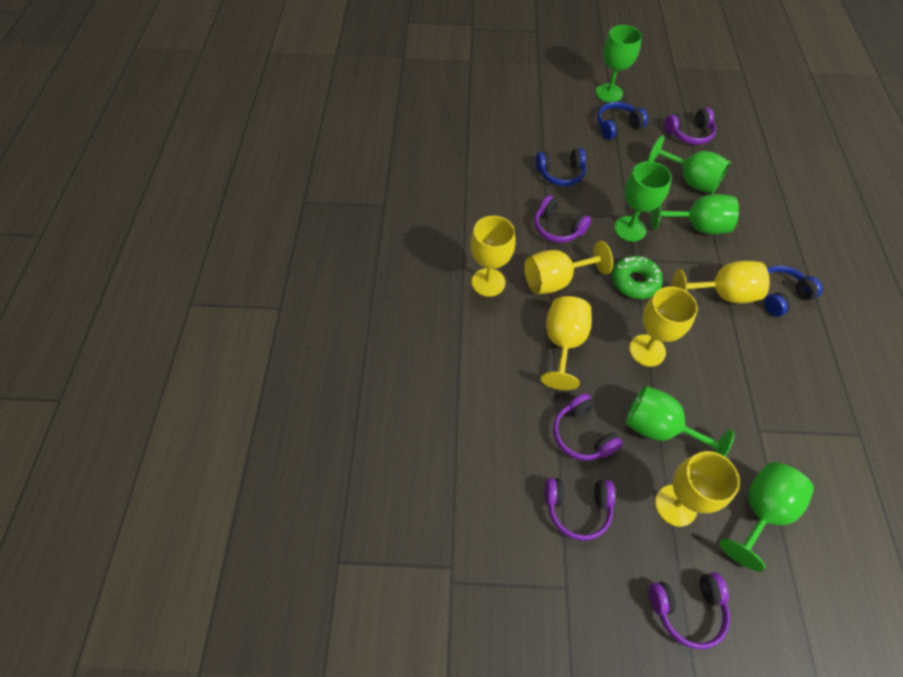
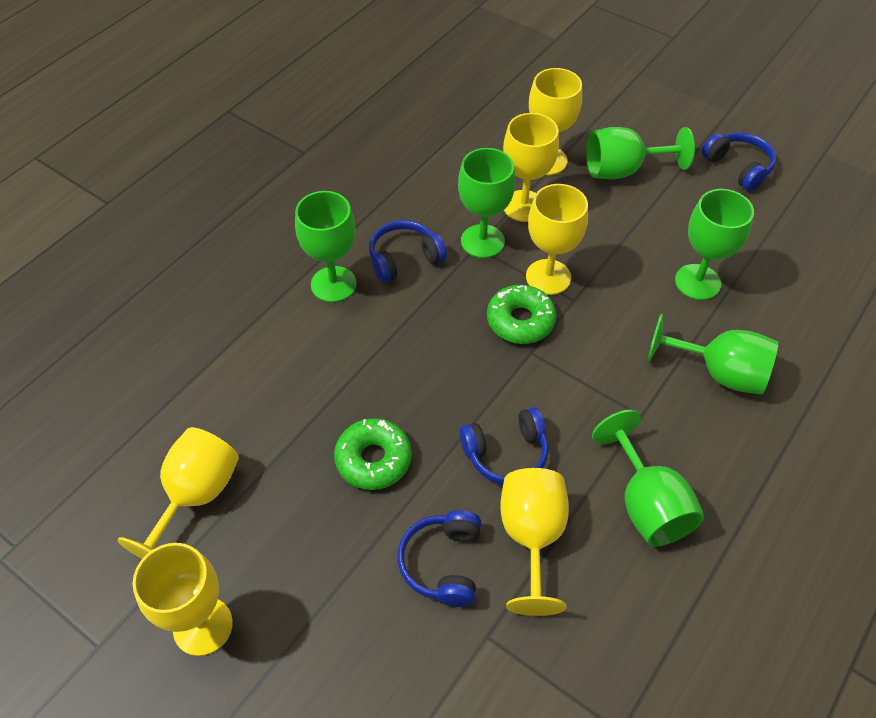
blue headphones: [535,148,586,186] [597,102,648,140] [764,266,823,317] = 3 -> [369,220,447,283] [397,510,481,607] [459,407,548,484] [702,132,777,191] = 4
green donut: [612,256,663,299] = 1 -> [334,418,412,490] [487,285,557,344] = 2
purple headphones: [534,195,591,243] [545,478,615,541] [553,394,623,461] [649,572,730,649] [664,108,716,145] = 5 -> none = 0

